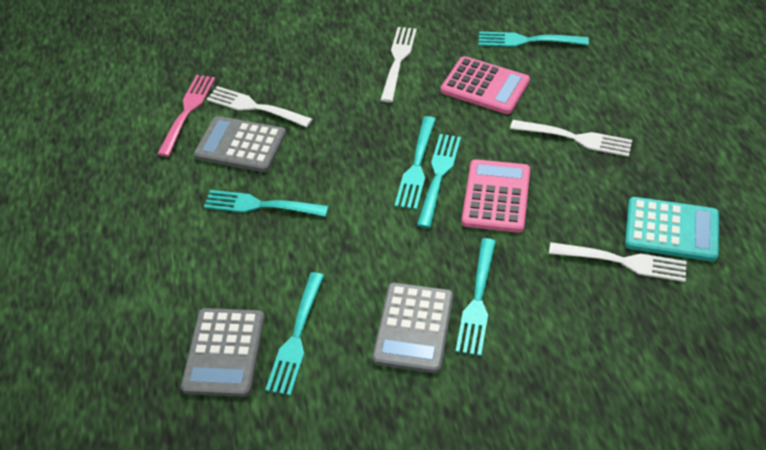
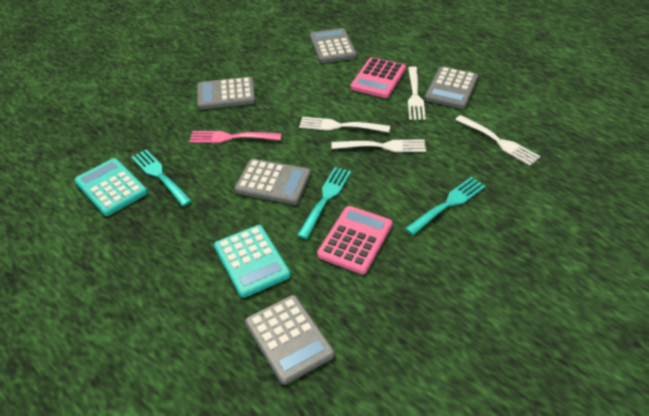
grey calculator: [181,308,265,397] [194,116,286,172] [372,282,453,373] = 3 -> [197,77,256,110] [234,159,311,205] [245,295,334,385] [310,28,357,63] [425,66,479,109] = 5
turquoise calculator: [625,197,719,262] = 1 -> [74,158,148,216] [214,225,291,298] = 2
turquoise fork: [204,190,329,217] [265,272,324,396] [395,116,436,210] [417,134,461,228] [455,238,496,356] [478,32,589,47] = 6 -> [132,149,192,206] [297,167,351,239] [405,177,486,235] = 3

